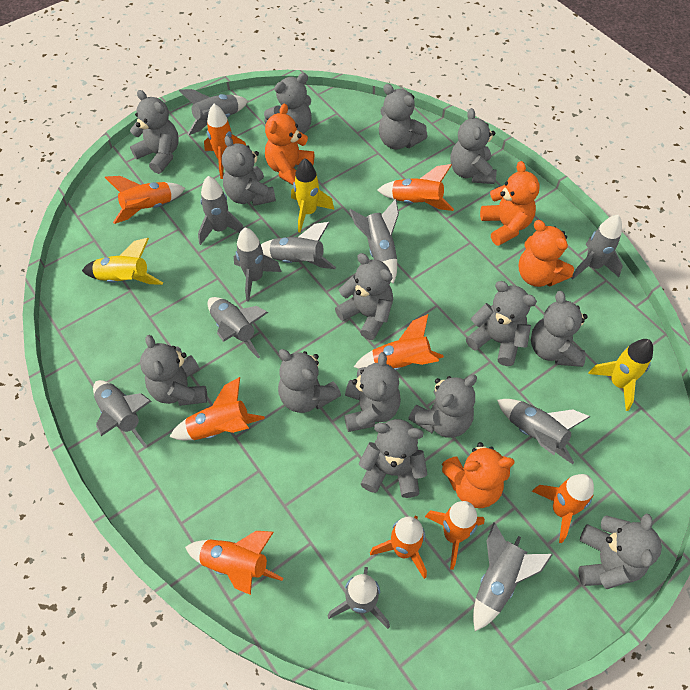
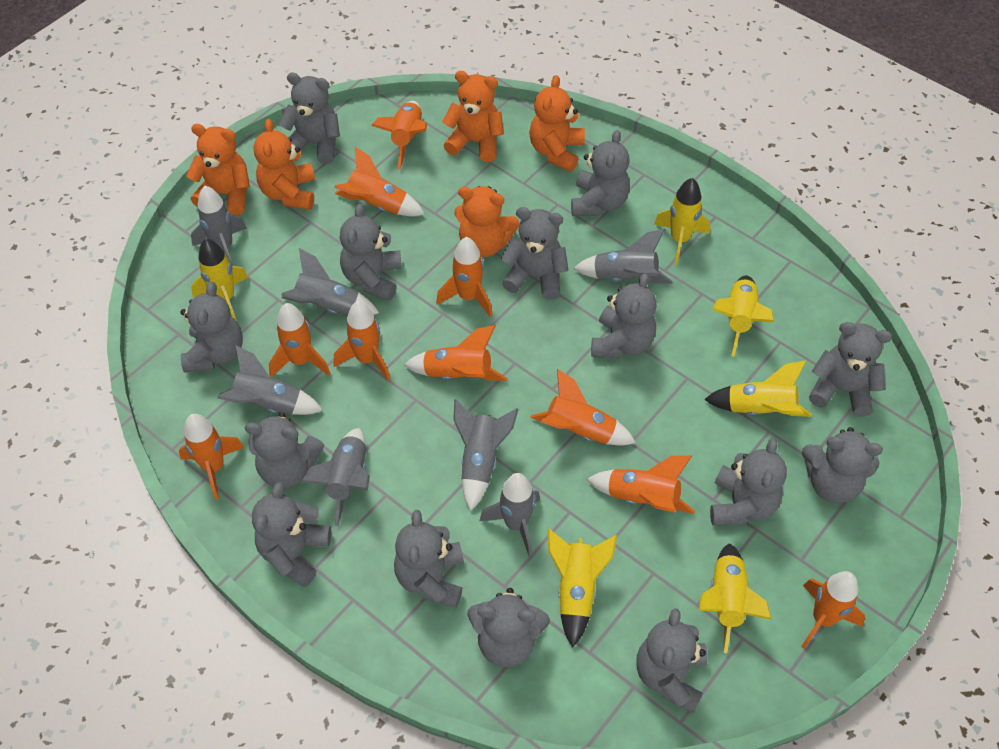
grey rocket: [93,380,151,448] [179,89,248,135] [198,176,244,245] [208,297,269,358] [234,227,281,302] [261,222,336,269] [328,567,390,629] [349,199,399,284] [473,522,553,631] [497,399,590,464] [571,215,623,279] = 11 -> [191,186,247,266] [217,345,323,415] [281,248,379,315] [301,428,370,526] [453,399,519,511] [480,473,540,557] [573,229,673,284] = 7
orange rocket: [104,176,185,224] [169,377,265,440] [185,531,283,595] [204,104,246,179] [354,314,444,370] [370,516,427,579] [378,164,454,211] [425,501,485,570] [532,474,594,543] = 9 -> [179,414,245,500] [269,303,331,377] [334,147,425,216] [334,301,391,381] [371,101,427,169] [404,325,508,381] [436,237,493,317] [530,369,636,446] [587,455,695,514] [801,571,865,649] = 10
orange teddy bear: [265,104,314,185] [442,442,515,508] [480,161,540,246] [518,220,574,287] = 4 -> [186,124,250,215] [254,119,315,210] [442,71,504,162] [454,186,519,257] [529,75,585,172] = 5
yellow rocket: [82,238,163,285] [291,158,334,232] [588,339,653,411] = 3 -> [191,238,248,321] [548,529,617,648] [654,178,710,265] [699,543,772,653] [704,360,812,417] [712,275,774,357] = 6

